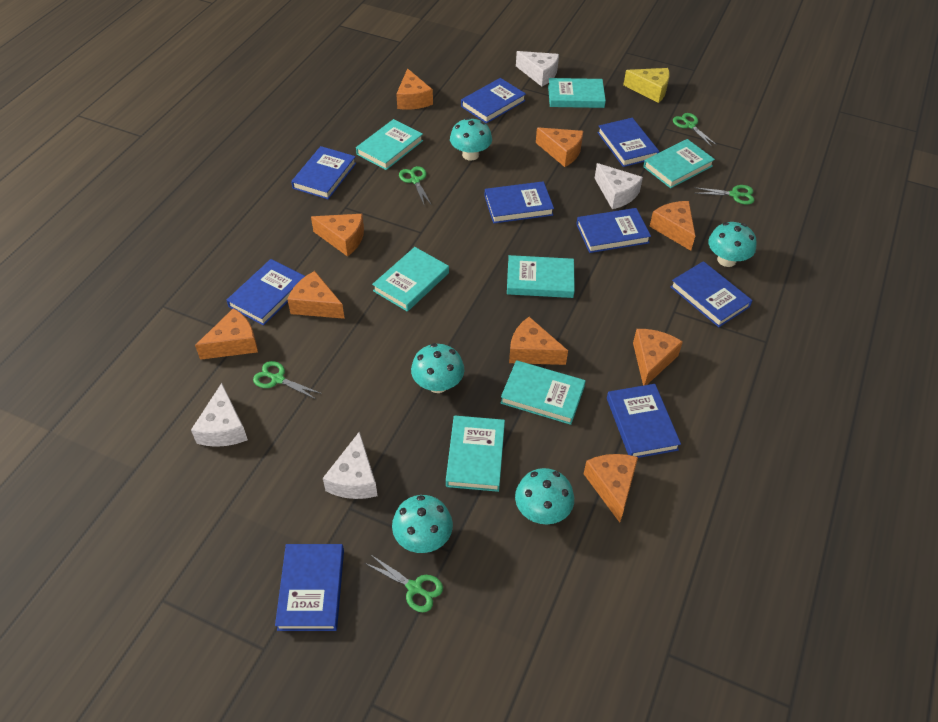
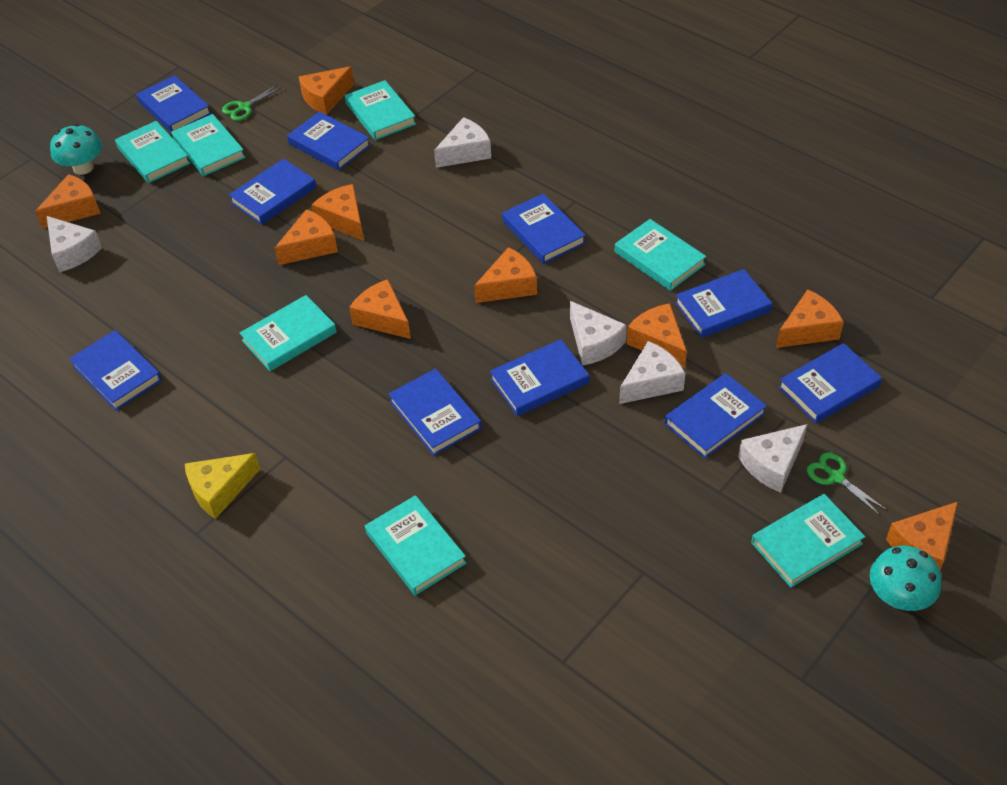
blue book: [227,259,305,326] [275,544,344,631] [291,146,356,199] [461,78,526,123] [485,181,554,223] [576,208,651,253] [598,118,659,167] [607,384,681,458] [670,261,753,327] = 9 -> [69,330,162,410] [136,75,211,132] [229,159,316,225] [287,111,371,171] [389,369,482,456] [490,339,589,416] [502,193,586,264] [664,373,767,458] [675,269,772,338] [778,343,882,423] = 10
green scissors: [253,361,322,400] [365,554,443,612] [399,166,431,204] [673,113,717,147] [694,185,755,204] = 5 -> [222,84,282,121] [807,452,888,516] = 2
turquoise mushroom: [392,495,453,553] [411,343,464,393] [450,118,492,160] [515,468,574,524] [708,222,757,267] = 5 -> [50,124,102,175] [870,546,941,611] = 2
white cheese: [191,383,248,447] [323,431,377,499] [516,51,559,86] [595,163,643,209] = 4 -> [47,216,102,272] [434,117,491,168] [570,301,627,366] [619,341,685,404] [738,424,807,493] = 5

